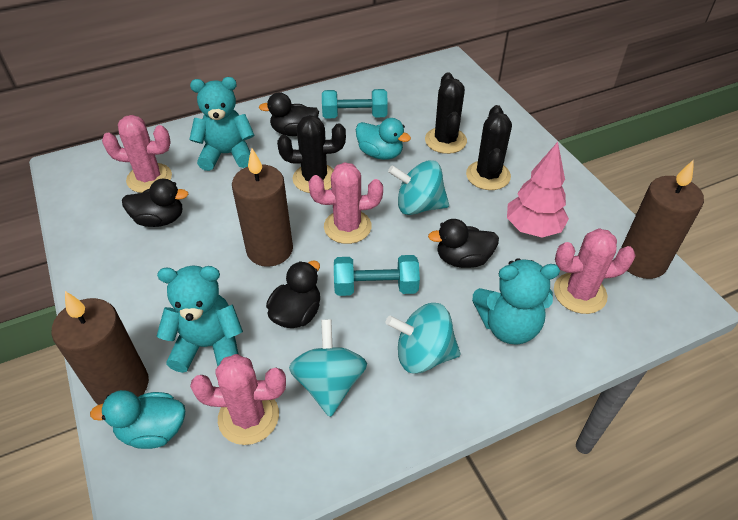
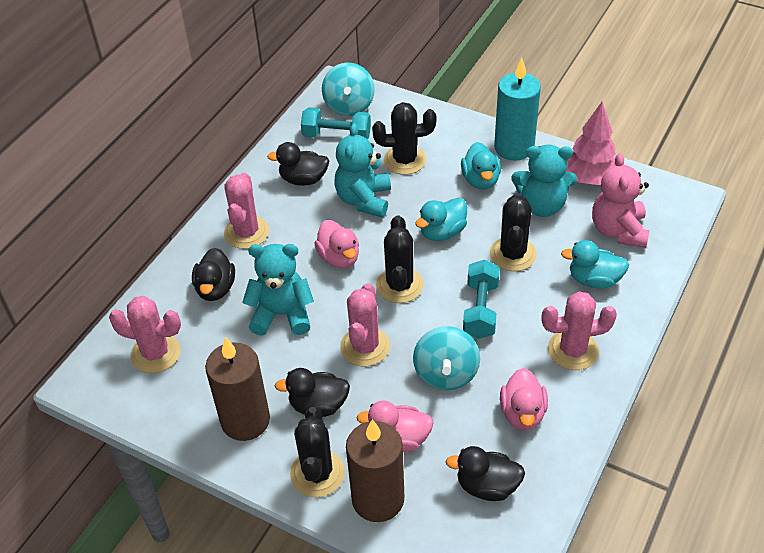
black cactus: [277,115,346,193] [425,72,467,154] [466,105,512,190] = 3 -> [290,407,345,497] [372,102,436,175] [376,215,424,303] [490,193,537,271] = 4
brown candle: [51,291,149,405] [232,149,293,267] [621,160,704,279] = 3 -> [205,337,270,441] [346,419,404,522] = 2
pink duck: none = 0 -> [314,220,359,268] [357,401,434,452] [500,368,548,430] = 3
pink teddy bear: none = 0 -> [592,153,650,248] = 1
turquoise candle: none = 0 -> [494,58,541,161] = 1
turquoise duck: [90,390,185,449] [356,118,411,160] = 2 -> [415,198,467,241] [461,142,501,189] [561,240,629,289] = 3
turquoise spinning top: [289,319,367,417] [386,303,461,374] [388,160,449,215] = 3 -> [322,63,375,116] [413,326,480,390] = 2

